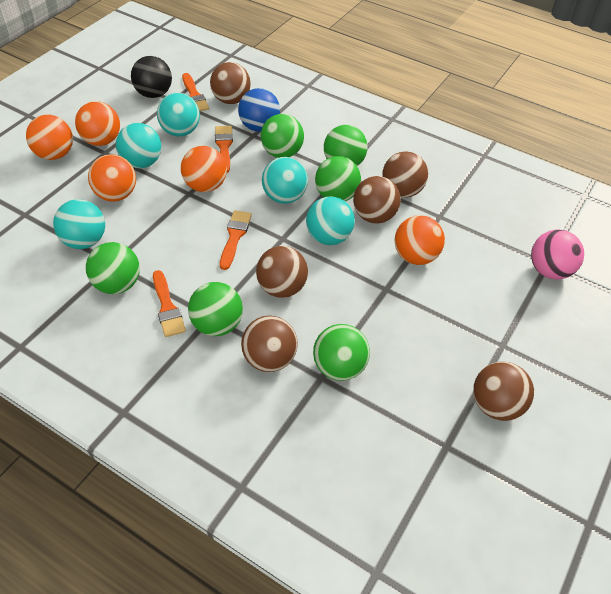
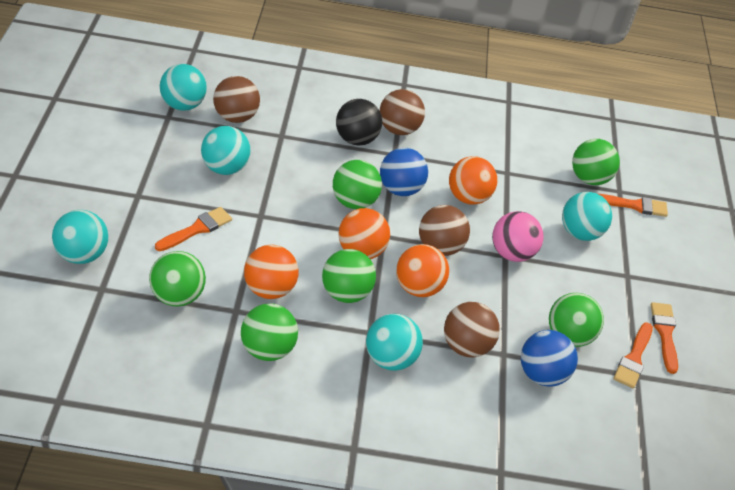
blue ball: [238,88,280,132] = 1 -> [380,148,428,196] [521,330,578,387] = 2
brown ball: [210,62,251,104] [241,316,298,372] [256,246,308,298] [353,176,401,223] [382,151,428,198] [473,362,534,421] = 6 -> [213,76,260,123] [380,89,425,135] [419,205,470,256] [444,302,500,357] = 4
orange ball: [26,115,73,160] [75,101,120,146] [88,154,136,202] [181,146,227,192] [395,215,445,265] = 5 -> [244,245,299,299] [338,208,390,259] [396,244,449,297] [449,156,497,205] = 4

